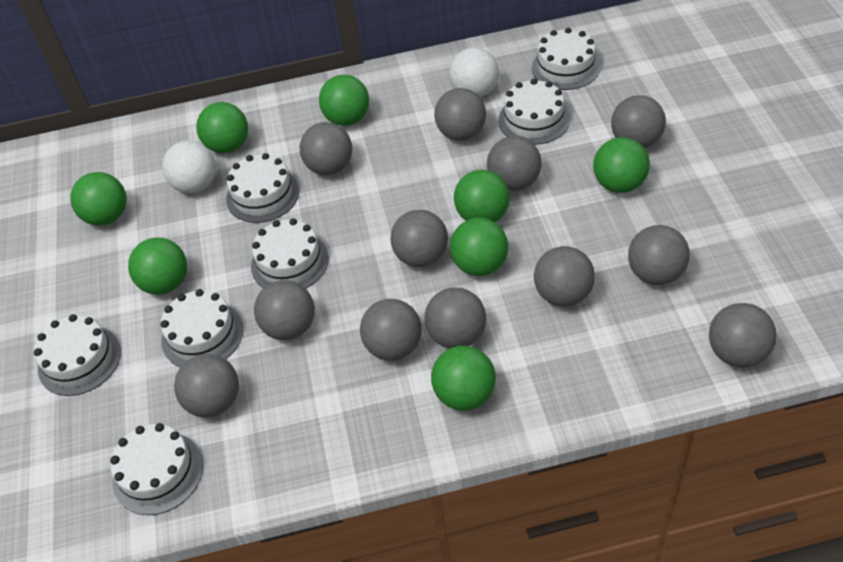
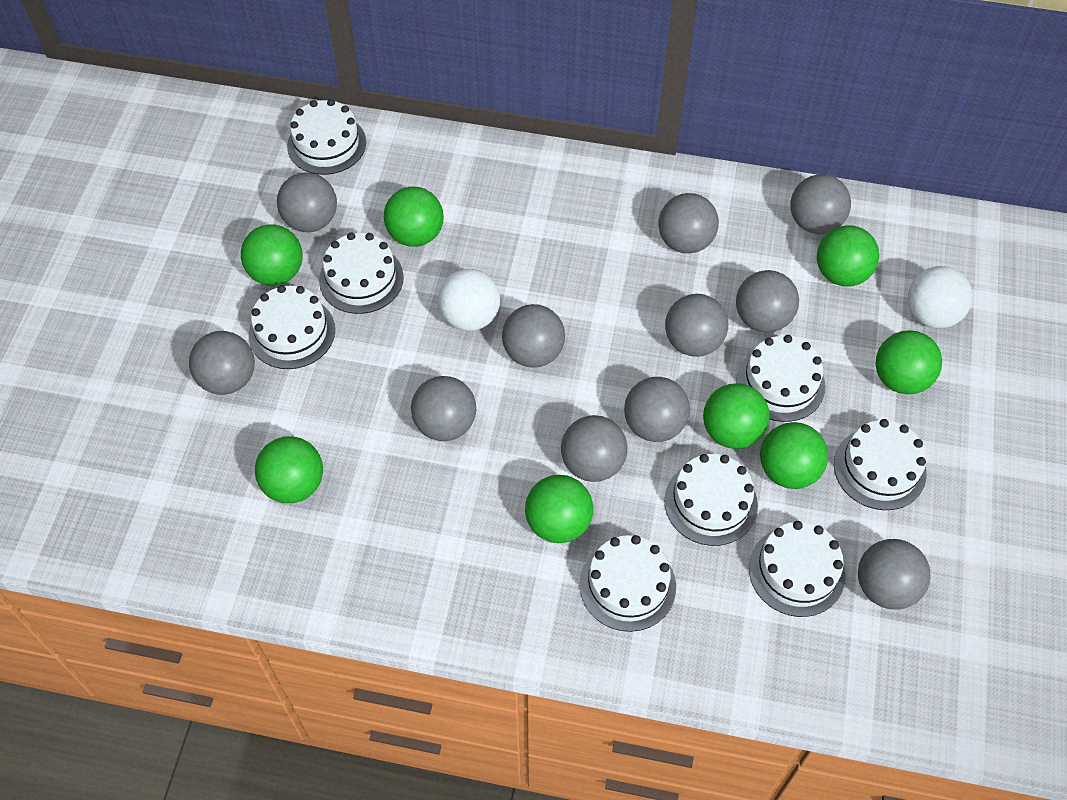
grey ball: [174,354,239,417] [254,280,315,340] [300,122,352,175] [360,299,422,361] [390,210,448,267] [425,287,486,348] [434,88,486,141] [487,136,542,191] [534,246,595,307] [611,95,666,148] [628,225,690,285] [709,303,777,367] = 12 -> [189,331,255,395] [277,172,337,232] [411,376,476,441] [502,304,565,368] [561,415,627,482] [624,377,690,442] [658,193,719,253] [665,294,728,357] [736,270,799,333] [790,174,851,234] [858,539,931,610] = 11
white cake: [34,314,121,396] [110,423,203,515] [161,289,243,367] [226,153,299,223] [251,218,329,289] [498,79,570,145] [532,28,600,90] = 7 -> [249,285,335,369] [287,99,366,175] [319,232,404,314] [580,535,676,632] [664,454,758,546] [737,335,825,422] [749,521,846,617] [834,419,927,510] = 8

